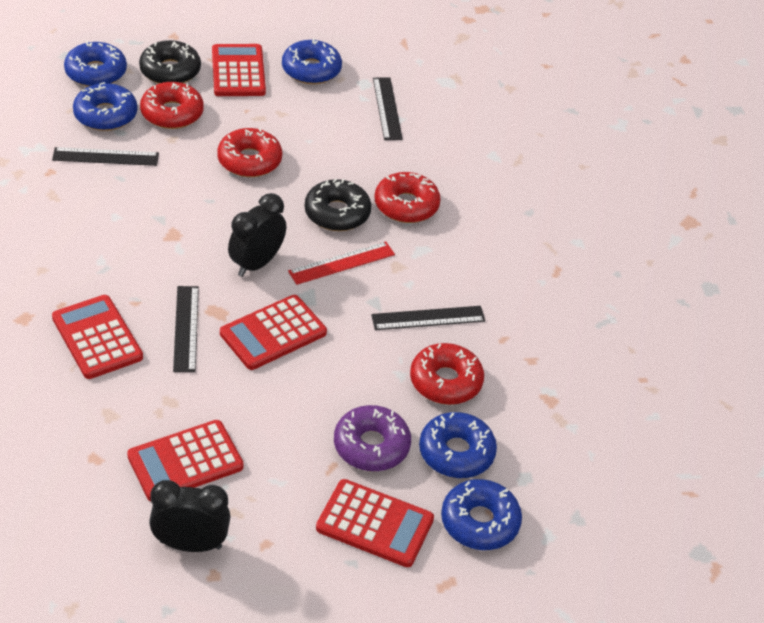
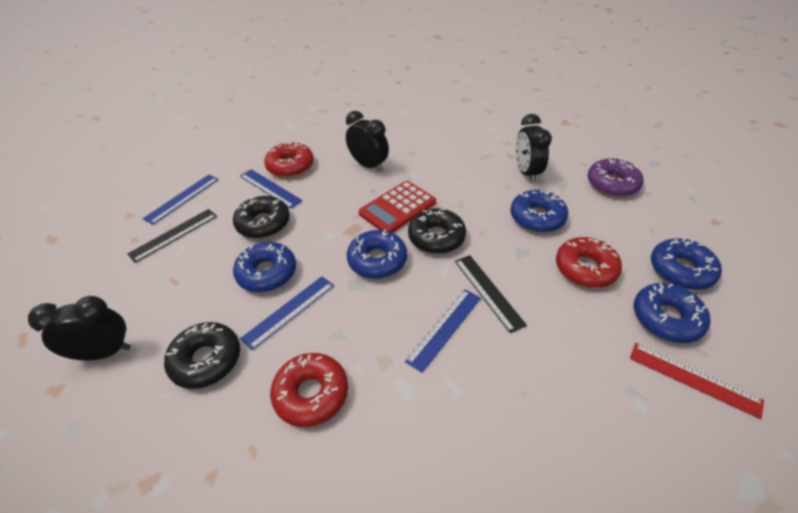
black clock: [149,480,230,552] [228,193,286,277] = 2 -> [28,296,131,361] [346,111,389,172] [516,114,552,183] = 3
black donut: [139,40,201,84] [305,179,371,231] = 2 -> [164,322,240,389] [233,196,290,239] [408,208,466,254] = 3
black ruler: [52,147,159,166] [173,286,199,372] [371,306,485,330] [373,77,403,140] = 4 -> [127,209,217,263] [455,255,527,333] = 2
blue ruler: none = 0 -> [143,174,219,225] [240,169,302,209] [240,276,334,350] [405,289,481,373] = 4
red calculator: [52,295,143,379] [127,420,244,501] [212,44,266,96] [220,295,327,370] [316,479,434,567] = 5 -> [359,181,436,233] = 1
red donut: [140,82,204,129] [217,128,282,177] [374,172,441,223] [410,343,484,405] = 4 -> [264,142,314,177] [270,353,348,427] [556,237,622,288] = 3

